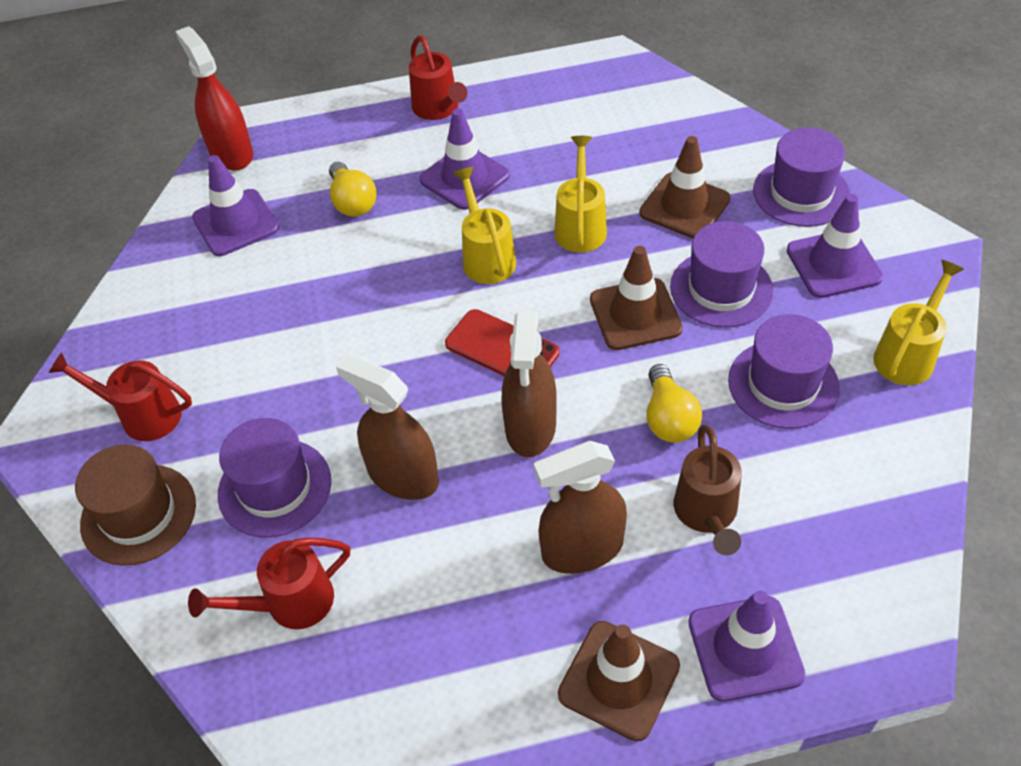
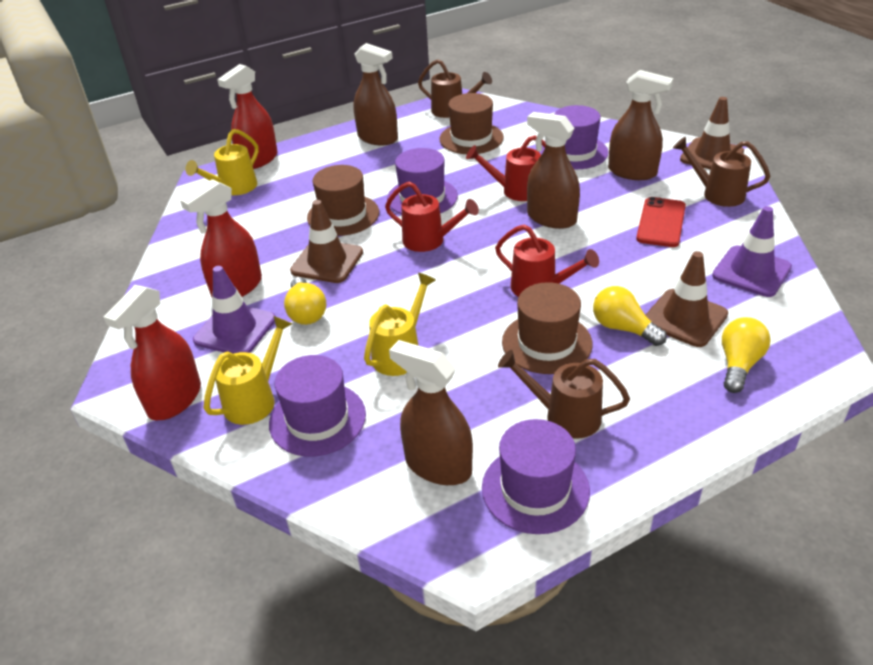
brown hat: [75,444,196,566] = 1 -> [307,165,379,236] [439,93,504,154] [502,282,592,374] = 3
brown spray bottle: [336,354,439,500] [502,310,557,457] [534,441,627,574] = 3 -> [353,43,398,146] [389,340,473,485] [527,112,580,229] [608,70,673,180] = 4
brown watering can: [674,425,742,555] = 1 -> [418,59,492,118] [498,350,630,439] [673,137,770,207] = 3
purple traffic cone: [192,155,279,256] [419,109,510,210] [688,591,806,702] [786,194,883,298] = 4 -> [193,266,275,354] [712,206,792,297] = 2
red spray bottle: [175,26,253,171] = 1 -> [104,285,201,420] [180,179,262,297] [217,64,277,169] = 3
yellow light bulb: [329,162,377,217] [647,364,702,443] = 2 -> [284,277,326,325] [593,286,667,346] [722,317,771,393] = 3

